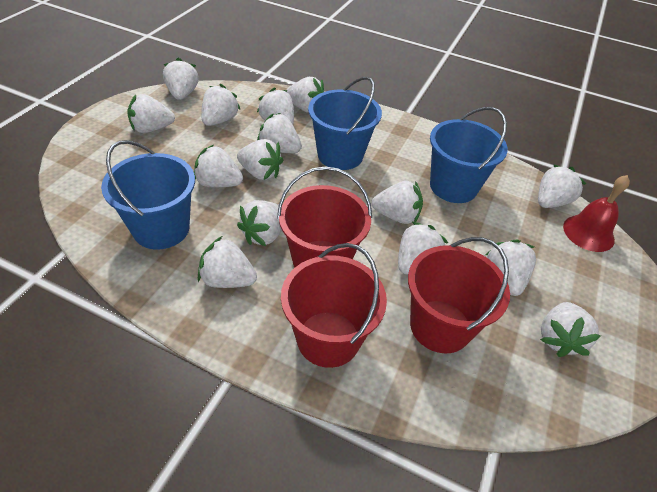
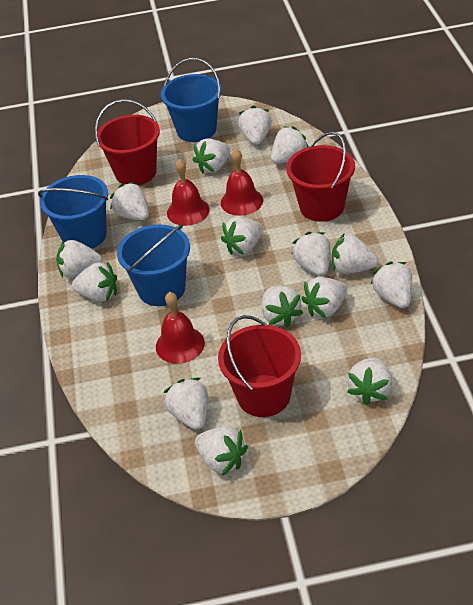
red bell: [563,175,630,252] = 1 -> [156,292,205,364] [167,159,210,226] [221,149,263,216] = 3

